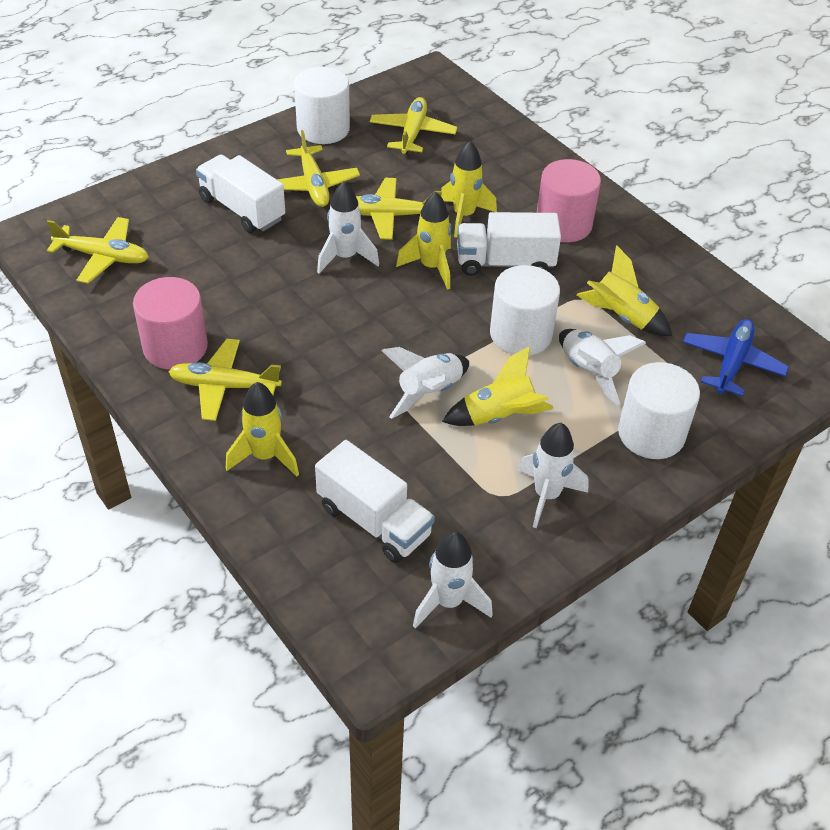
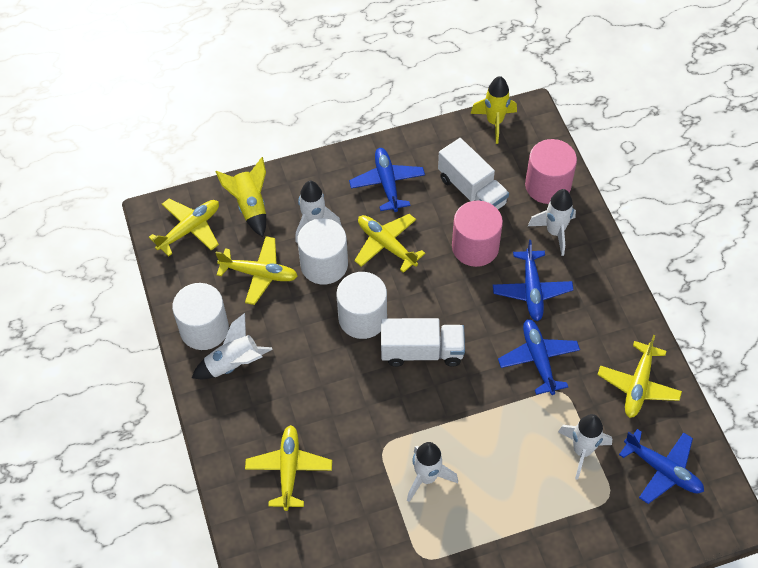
blue plane: [683,319,789,396] = 1 -> [349,148,425,212] [493,240,574,321] [498,319,580,395] [619,429,704,504] = 4
white truck: [196,155,285,233] [315,440,435,563] [457,212,561,276] = 3 -> [381,318,465,367] [438,138,509,209] = 2
yellow rocket: [226,382,299,477] [396,191,451,290] [441,141,497,238] [442,346,553,426] [577,245,672,336] = 5 -> [215,157,266,237] [471,76,517,144] = 2

